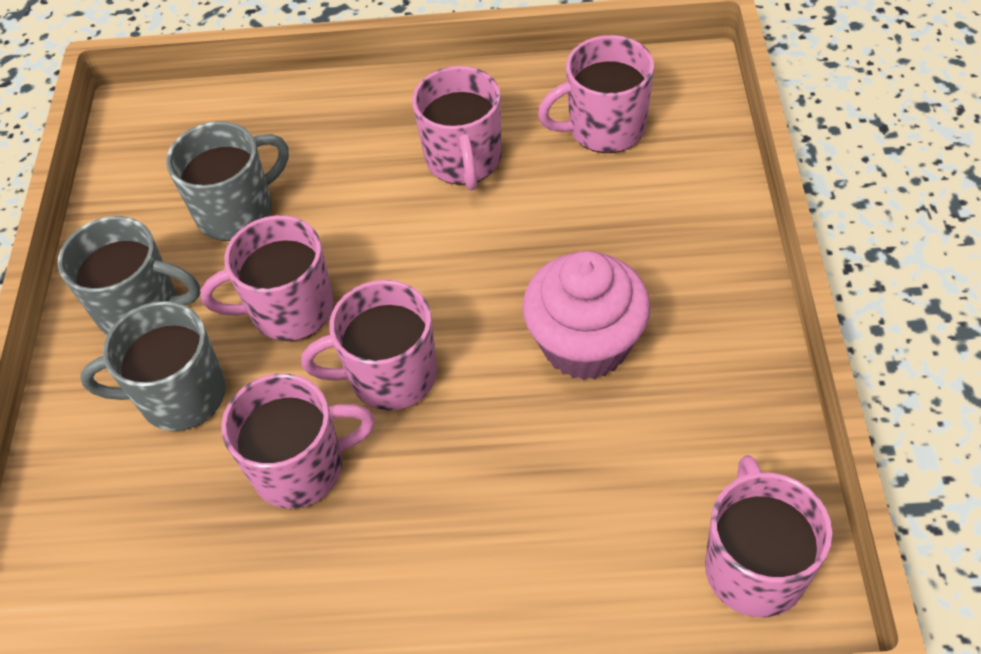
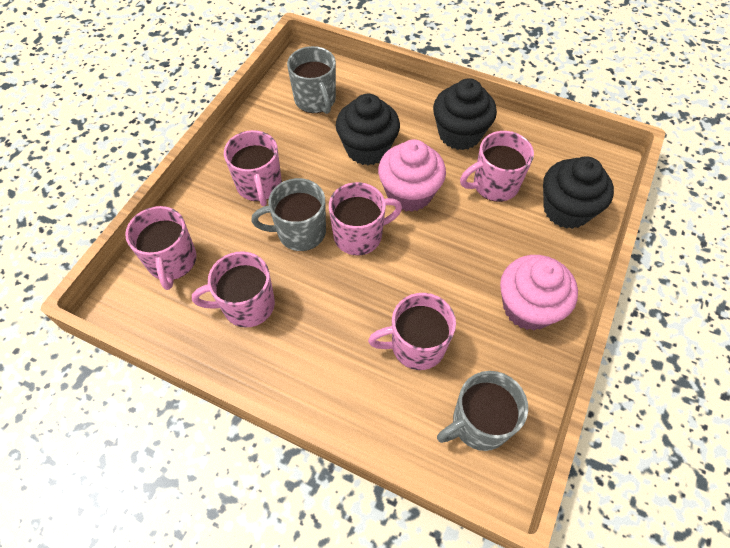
black cupcake: none = 0 -> [336,93,400,165] [433,78,497,150] [543,156,614,229] = 3
pink cupcake: [522,251,651,380] = 1 -> [378,139,446,212] [500,255,578,331] = 2

